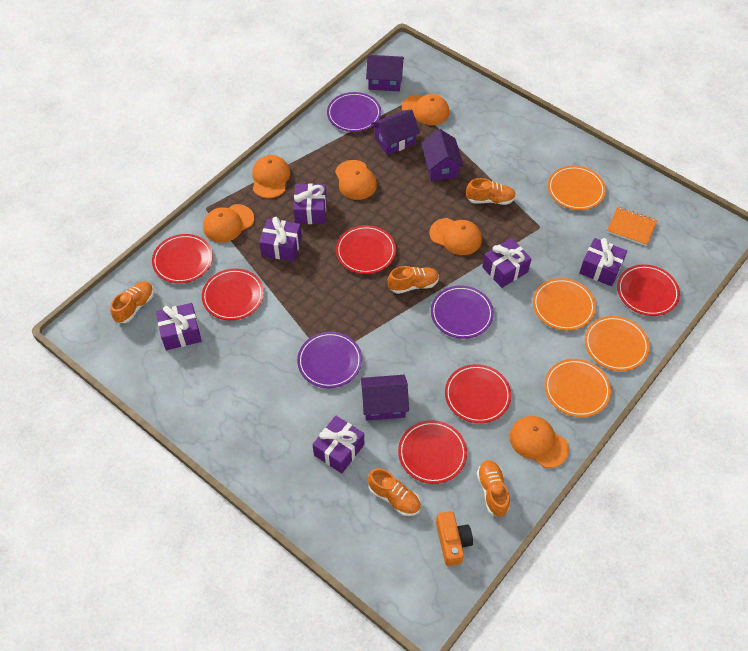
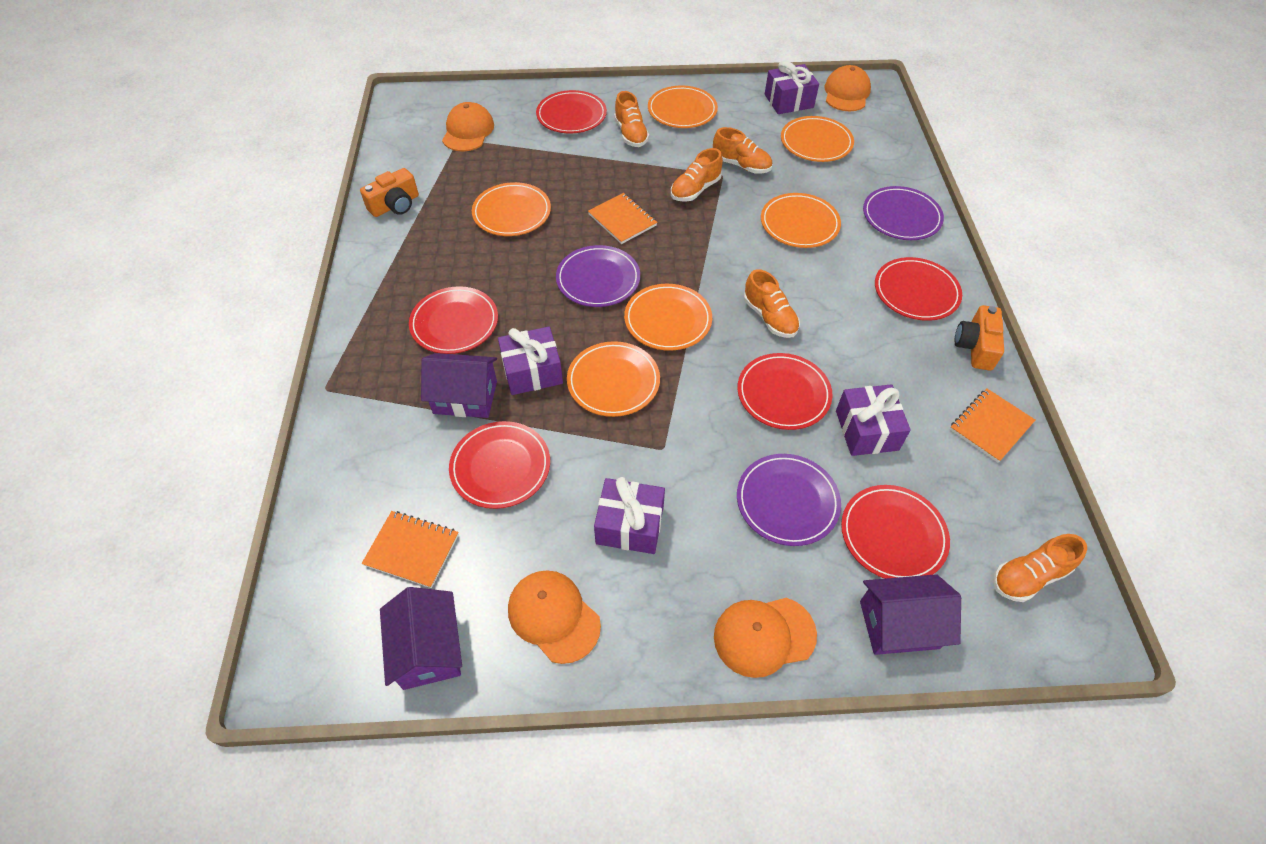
orange camera: [436,511,473,566] = 1 -> [360,168,419,217] [954,305,1004,371] = 2
orange cap: [203,204,254,243] [252,155,290,198] [335,160,377,200] [402,94,449,125] [429,218,482,255] [510,416,569,468] = 6 -> [442,102,494,151] [508,570,601,664] [714,598,817,678] [825,65,871,111] = 4
orange notebook: [607,207,657,246] = 1 -> [362,511,459,588] [588,193,657,244] [950,389,1035,462] = 3
orange plate: [533,278,596,331] [544,359,611,417] [548,165,606,210] [585,316,650,371] = 4 -> [472,182,551,236] [567,341,660,417] [624,284,712,351] [648,86,718,128] [761,193,841,248] [781,116,854,162] = 6
purple gift: [156,303,202,350] [259,217,302,261] [293,183,326,224] [312,415,364,473] [482,238,531,288] [579,238,627,286] = 6 -> [498,327,563,395] [594,477,665,554] [765,60,819,114] [836,384,911,456] = 4
purple house: [360,375,409,421] [366,55,404,91] [371,109,420,155] [421,129,464,181] = 4 -> [380,587,462,690] [421,353,497,418] [860,574,961,655] = 3

